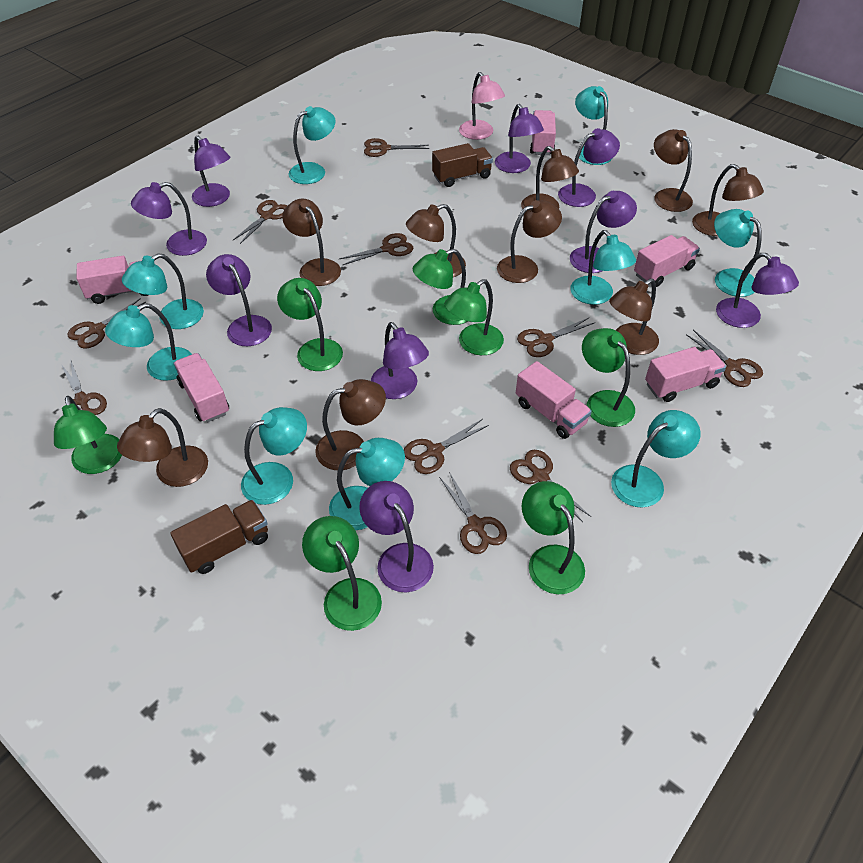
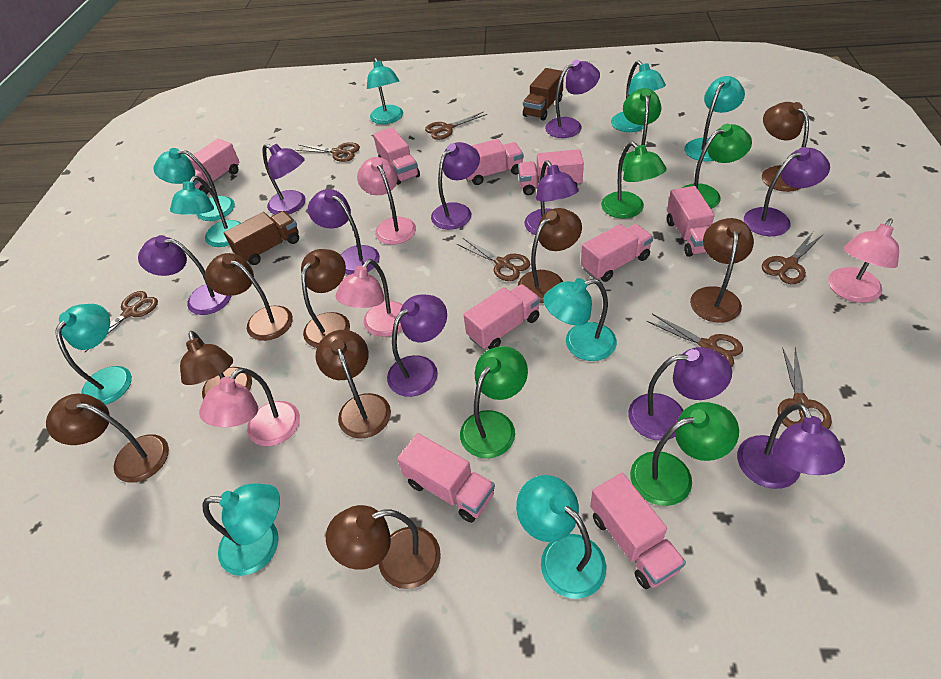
brown scissors: [61,359,107,415] [67,298,146,349] [233,200,287,244] [339,233,414,265] [364,138,429,157] [404,419,489,474] [439,472,507,554] [510,450,591,522] [517,318,594,357] [686,330,763,387] = 10 -> [85,291,158,352] [296,142,360,162] [425,112,487,140] [457,238,530,281] [646,314,743,367] [762,232,824,284] [778,347,832,429] = 7
green lamp: [54,396,122,474] [277,278,343,371] [302,516,382,631] [413,249,468,325] [444,279,504,355] [522,481,585,594] [582,328,635,427] = 7 -> [460,346,528,458] [601,142,667,218] [619,88,661,171] [630,402,739,506] [682,124,752,209] = 5
pink lamp: [459,72,505,140] = 1 -> [199,368,300,446] [335,259,403,337] [357,157,416,245] [828,219,899,303] = 4
pink truck: [77,256,148,304] [174,353,229,422] [516,361,592,439] [530,110,556,155] [634,235,700,287] [645,347,726,402] = 6 -> [189,139,240,195] [373,127,420,185] [397,433,495,523] [464,284,540,350] [466,139,524,185] [518,149,584,195] [581,224,653,282] [590,473,686,589] [667,186,715,257] = 9
purple lamp: [131,182,207,256] [192,136,230,207] [206,254,272,346] [359,481,434,593] [371,322,429,399] [495,104,544,173] [558,128,620,207] [570,191,637,273] [716,253,799,328] = 9 -> [138,235,231,315] [262,144,306,214] [308,189,380,275] [387,294,447,397] [431,142,480,230] [525,161,579,235] [545,60,600,138] [628,347,732,440] [737,403,845,489] [744,147,830,236] = 10

